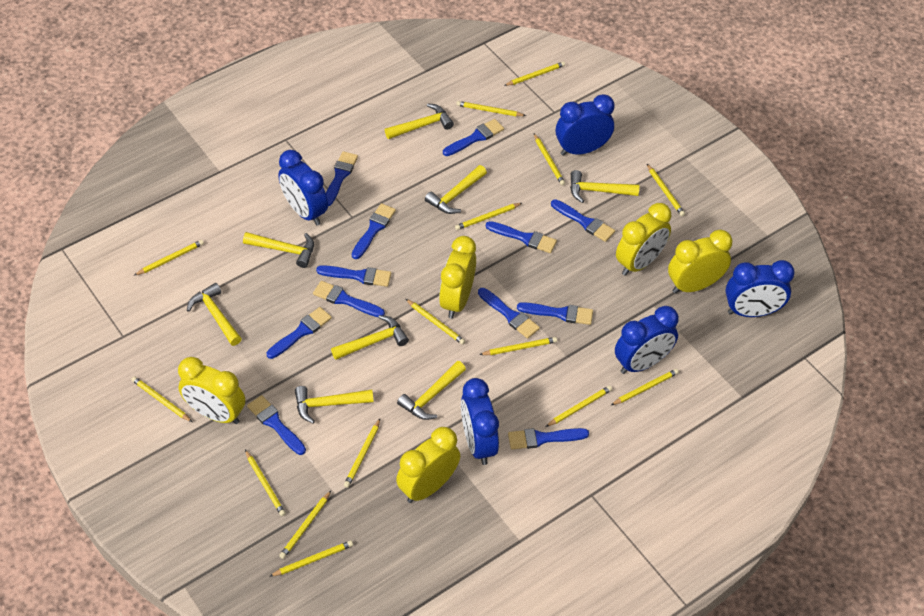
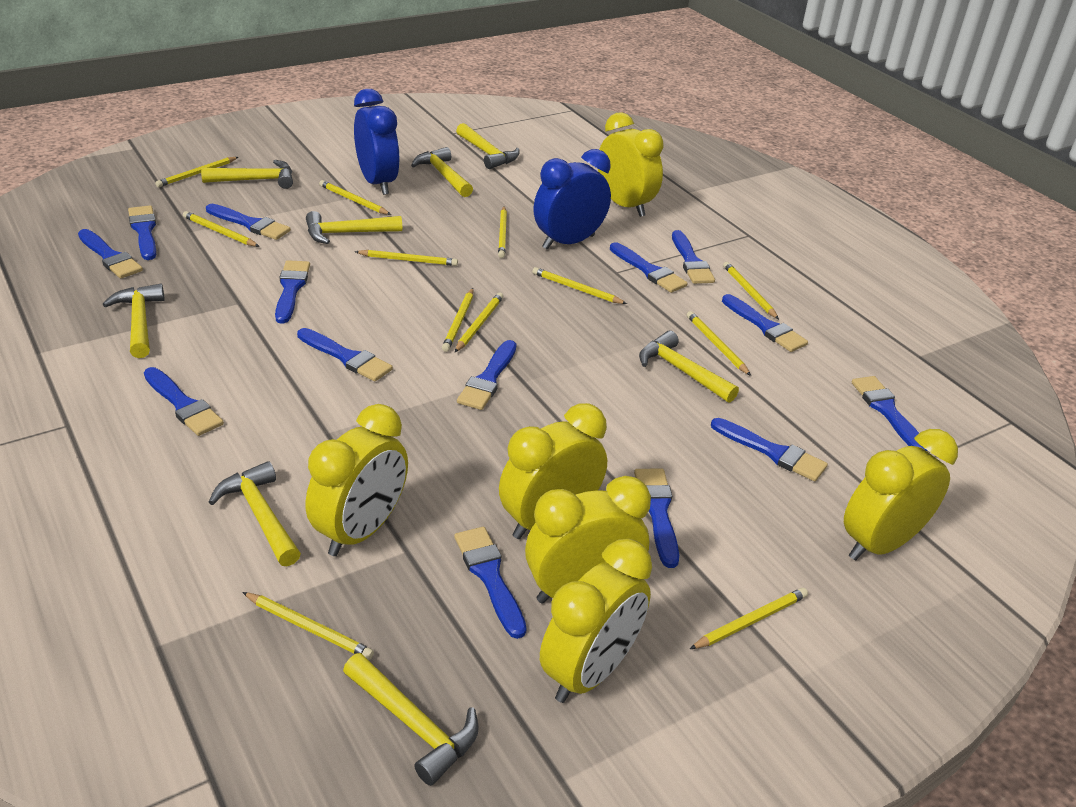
blue brush: [247,395,306,455] [267,307,332,359] [313,281,385,317] [316,265,391,287] [326,151,358,206] [352,203,396,259] [443,119,504,156] [478,288,540,339] [486,221,557,253] [508,428,589,449] [517,302,593,325] [551,199,615,242] = 12 -> [78,229,143,278] [128,205,156,260] [144,367,224,436] [206,204,291,240] [275,260,310,324] [297,328,393,381] [454,527,526,639] [457,340,517,410] [610,242,688,293] [634,469,679,568] [672,230,715,284] [711,418,828,481] [722,294,808,352] [852,376,928,451] = 14
blue clock: [278,150,328,226] [461,378,499,465] [556,94,615,156] [615,306,679,374] [725,260,795,317] = 5 -> [354,89,400,195] [534,149,611,250] = 2
yellow clock: [178,357,245,424] [396,427,460,503] [439,236,476,319] [616,203,671,276] [668,230,732,294] = 5 -> [306,404,408,556] [499,403,607,539] [525,476,651,604] [540,539,652,703] [598,112,663,217] [844,429,958,560] = 6
yellow pencil: [131,376,192,422] [134,240,204,276] [245,450,286,516] [269,540,353,577] [279,491,331,559] [344,419,380,488] [406,299,465,345] [455,203,522,230] [456,101,526,116] [479,337,557,355] [504,62,565,86] [534,134,565,186] [545,385,612,427] [611,369,679,405] [647,164,685,216] = 15 -> [155,157,238,187] [183,211,260,247] [242,592,374,660] [319,180,391,215] [355,250,458,266] [442,288,473,352] [455,293,503,352] [498,206,507,258] [532,267,627,304] [687,311,751,376] [690,588,808,649] [723,262,779,319] = 12

